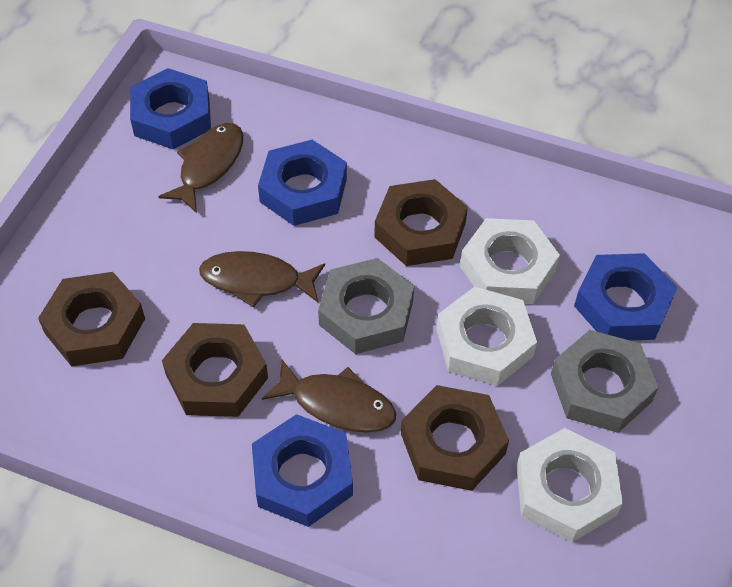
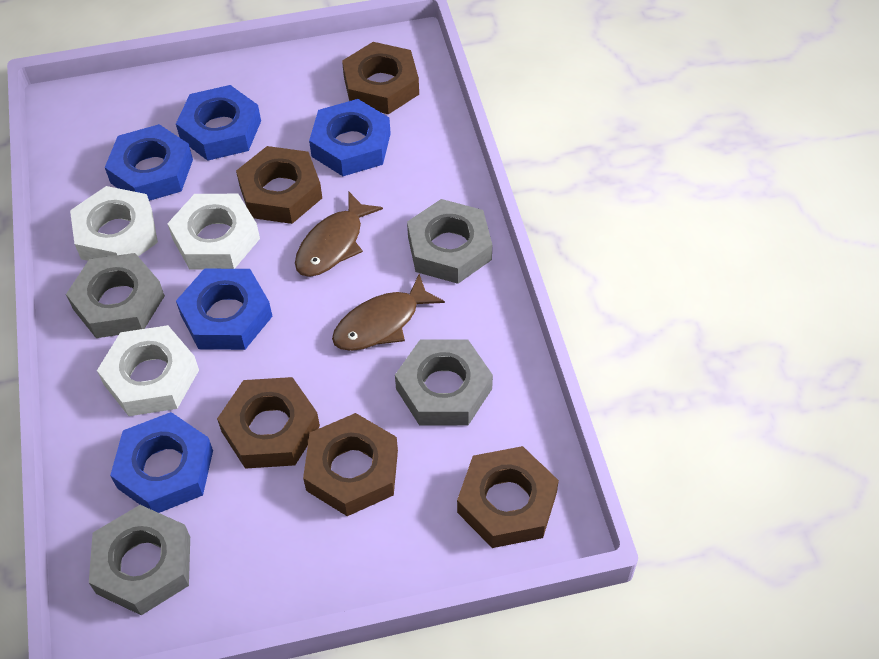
blue nut: [130,68,211,149] [252,414,353,527] [258,140,347,226] [574,253,678,341] = 4 -> [105,124,193,201] [110,412,213,513] [176,85,261,161] [176,269,273,350] [309,99,391,176] = 5
brown fish: [158,123,243,213] [199,251,325,308] [262,360,396,433] = 3 -> [295,192,383,277] [332,274,445,351] = 2
brown nut: [38,272,145,367] [162,323,268,417] [374,179,468,266] [401,385,509,491] = 4 -> [217,377,320,469] [236,146,322,224] [303,413,398,516] [342,42,419,114] [457,446,559,548] = 5
grey nut: [318,258,414,354] [551,330,659,433] = 2 -> [66,253,165,338] [89,505,190,615] [395,339,493,425] [407,199,492,284] = 4

